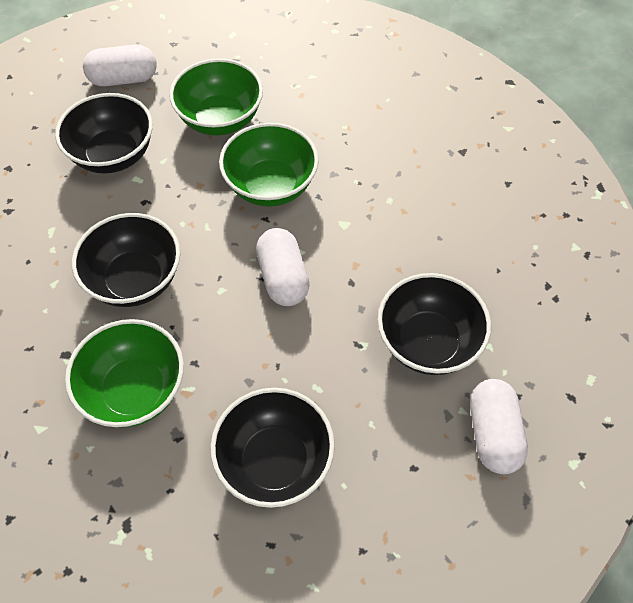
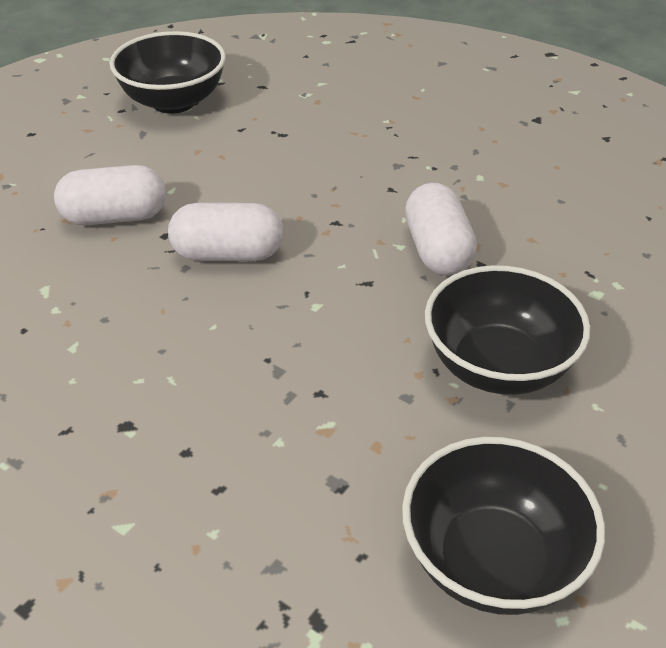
black bowl: [55,93,153,174] [72,213,180,307] [210,388,335,508] [378,273,491,375] = 4 -> [110,31,226,114] [402,437,605,615] [425,265,590,395] = 3
green bowl: [65,319,184,427] [169,59,263,136] [219,123,319,207] = 3 -> none = 0

